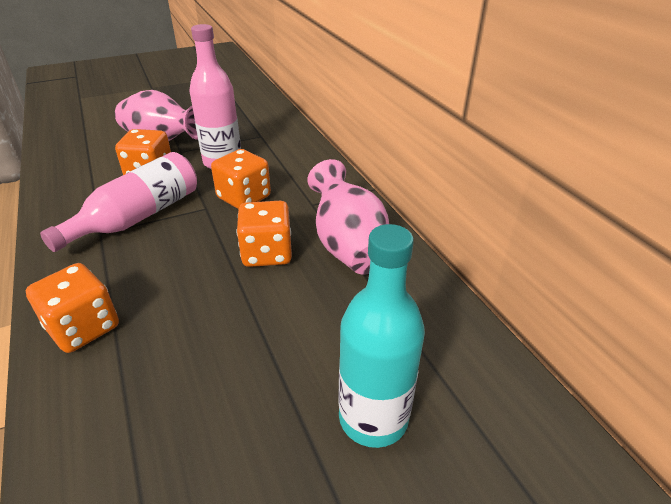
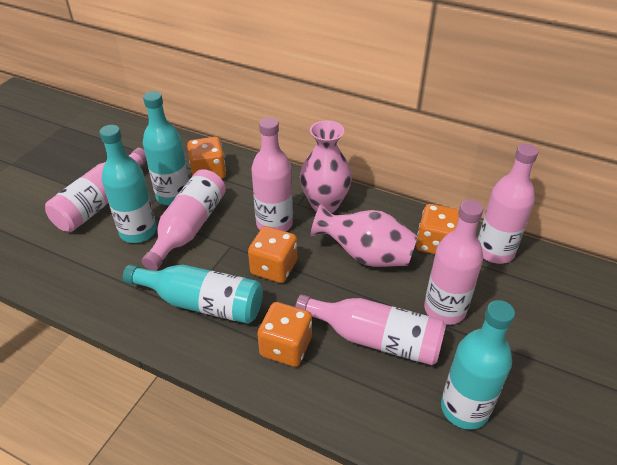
pink bottle: [40,152,197,252] [189,24,241,169] = 2 -> [45,148,147,232] [142,169,226,271] [251,117,293,232] [295,294,446,365] [424,200,483,325] [478,143,538,264] = 6
turquoise bottle: [338,224,425,448] = 1 -> [100,125,157,243] [123,264,263,324] [143,91,189,206] [441,300,515,430] = 4

